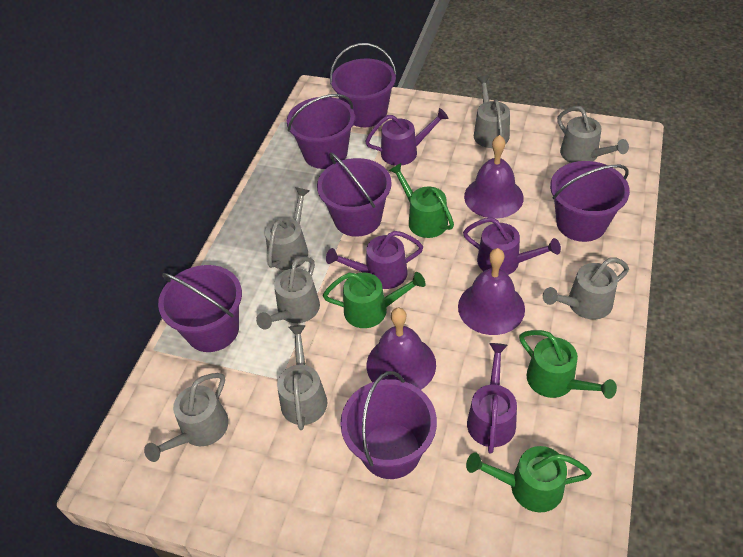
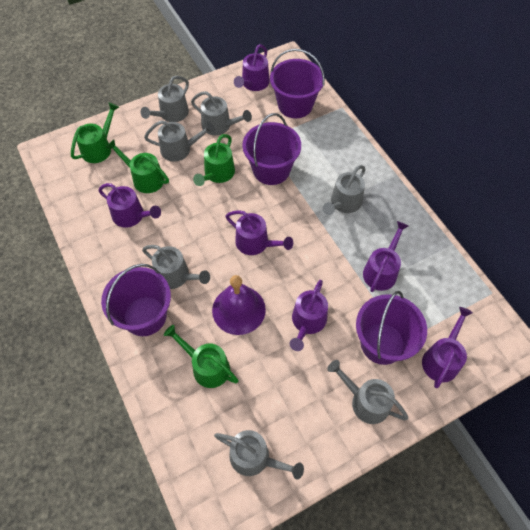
purple bell: [367,308,436,390] [458,248,525,335] [464,135,524,219] = 3 -> [212,275,266,335] = 1
purple bucket: [158,265,242,352] [287,94,355,169] [317,152,392,237] [330,43,397,127] [340,371,437,479] [550,161,630,242] = 6 -> [101,264,171,336] [242,113,301,185] [270,49,325,118] [356,291,427,365] = 4
purple watering can: [326,231,423,289] [365,108,449,166] [463,217,561,275] [467,343,517,453] = 4 -> [98,183,161,228] [226,210,293,255] [234,44,270,91] [290,280,328,351] [363,221,409,292] [422,307,473,388] = 6

